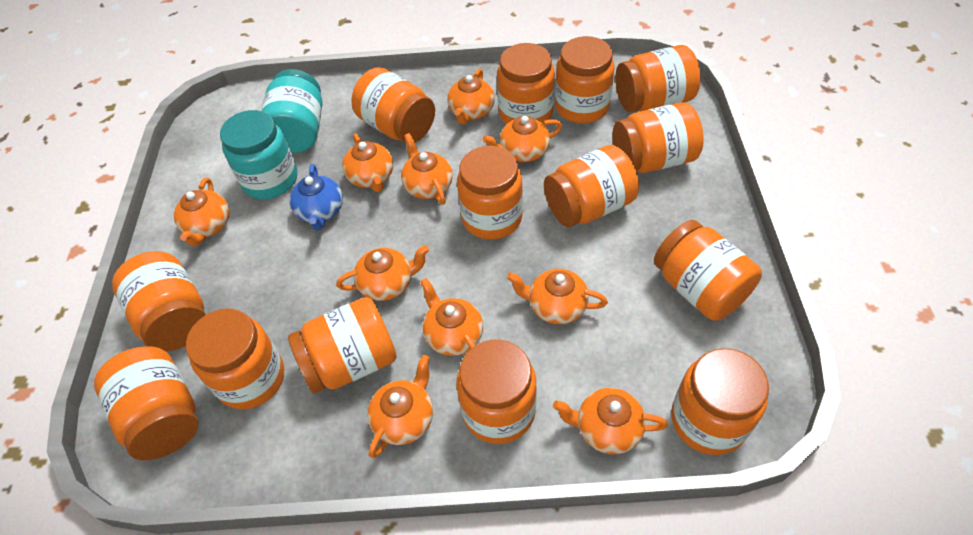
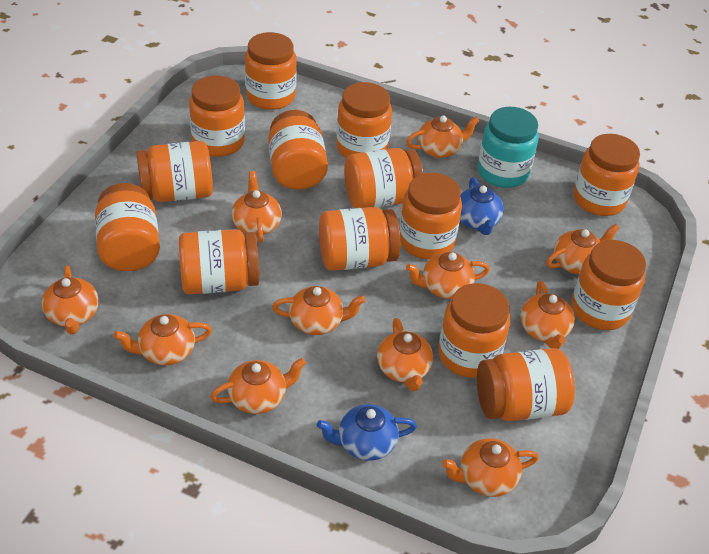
blue teapot: [289,164,343,230] = 1 -> [317,404,417,461] [460,177,504,235] = 2
orange teapot: [174,178,229,246] [336,245,429,301] [342,133,393,192] [368,355,433,458] [401,133,453,205] [420,278,483,356] [447,68,495,124] [483,116,562,162] [507,269,608,324] [553,388,668,454] = 10 -> [42,265,99,334] [114,314,212,366] [210,358,306,414] [232,171,282,243] [272,286,365,335] [377,318,433,391] [406,115,480,158] [406,252,490,299] [442,438,539,497] [520,281,575,349] [546,224,619,274] = 11
turquoise jar: [220,110,297,199] [261,69,322,153] = 2 -> [477,107,539,188] = 1

